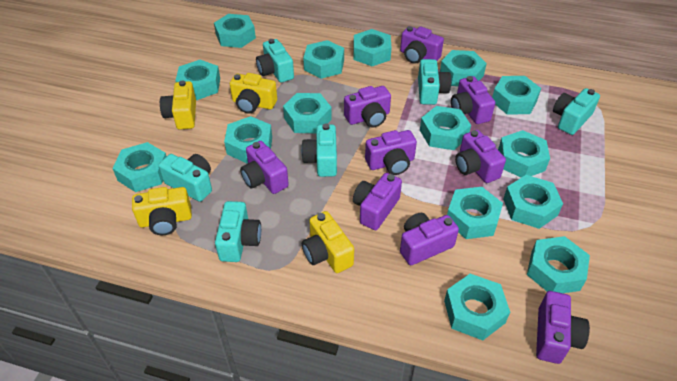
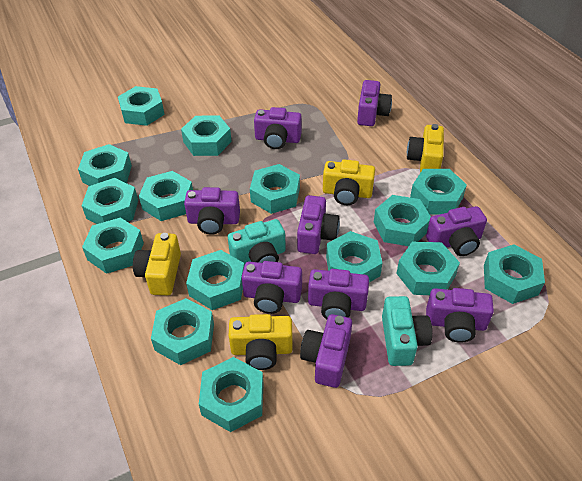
turquoise camera: [158,154,212,202] [215,201,261,262] [256,39,294,83] [301,123,337,177] [418,59,451,105] [553,88,600,135] = 6 -> [228,219,286,265] [382,296,432,366] = 2

